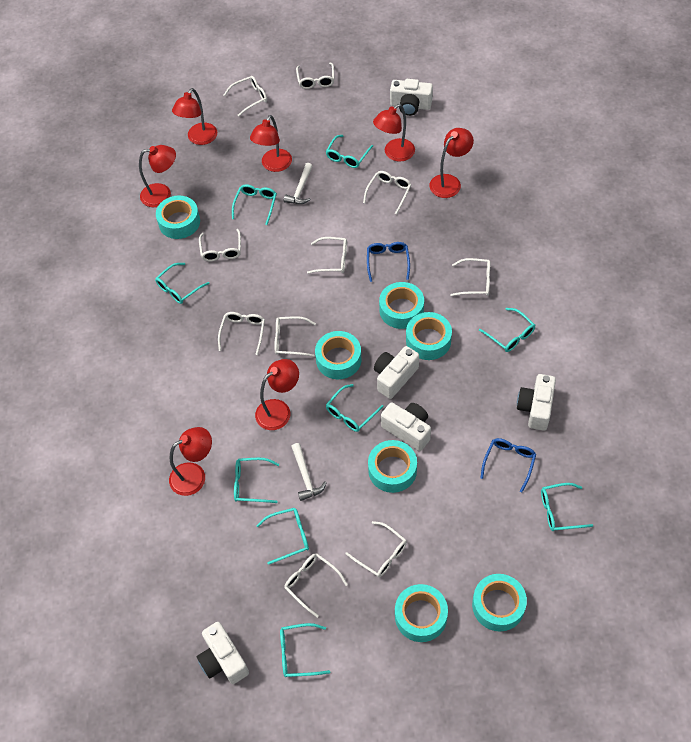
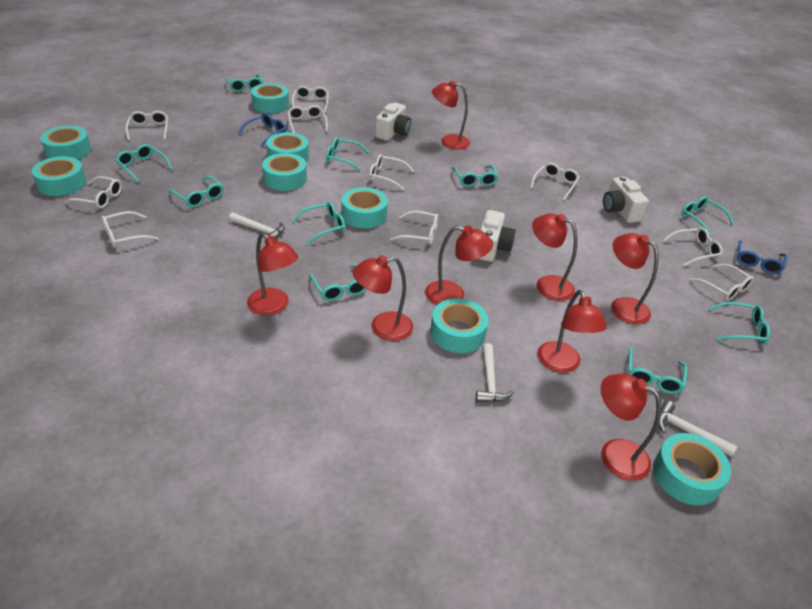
red lamp: [139,145,176,207] [169,427,212,496] [172,88,217,145] [250,115,292,172] [255,359,299,430] [373,104,415,162] [429,128,474,198] = 7 -> [247,233,298,316] [353,255,413,341] [425,225,493,305] [432,80,470,150] [532,213,577,301] [538,290,607,373] [601,374,661,481] [611,233,658,324] = 8
turquoise glasses: [155,263,209,304] [232,184,277,225] [234,458,279,503] [256,508,309,565] [280,623,330,677] [326,135,373,168] [326,384,384,432] [479,308,535,352] [541,483,593,531] = 9 -> [116,144,172,182] [168,176,223,207] [225,74,263,92] [292,202,345,244] [309,265,366,301] [326,137,370,170] [452,165,498,187] [628,347,687,394] [681,196,734,236] [709,302,770,344] = 10
turquoise tape: [156,196,200,239] [315,331,362,379] [368,440,417,493] [379,282,424,329] [395,584,448,642] [406,312,452,360] [472,574,527,631] = 7 -> [32,156,86,196] [40,126,91,159] [251,83,289,113] [262,153,307,191] [266,132,309,162] [341,187,388,229] [430,298,489,353] [653,433,731,505] = 8
white camera: [197,622,249,684] [374,346,419,399] [381,402,431,451] [390,79,433,116] [517,374,556,431] = 5 -> [375,102,411,141] [479,210,516,262] [603,176,649,223] = 3
white hammer: [284,163,313,204] [291,443,327,501] = 2 -> [229,212,285,239] [476,343,514,402] [658,401,737,457] = 3

